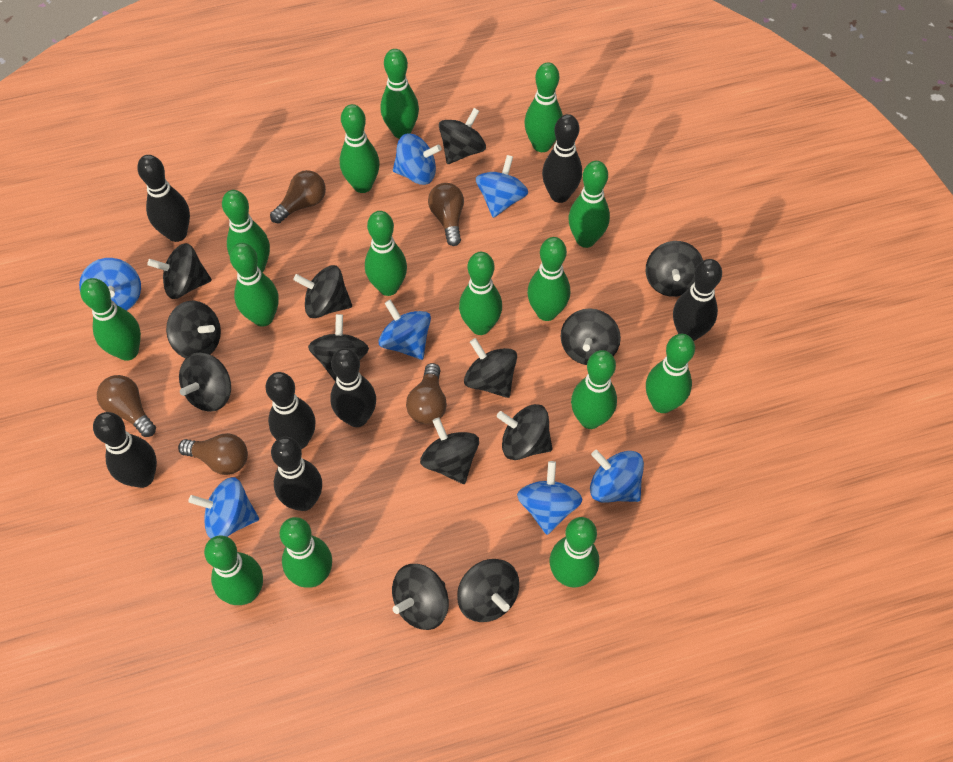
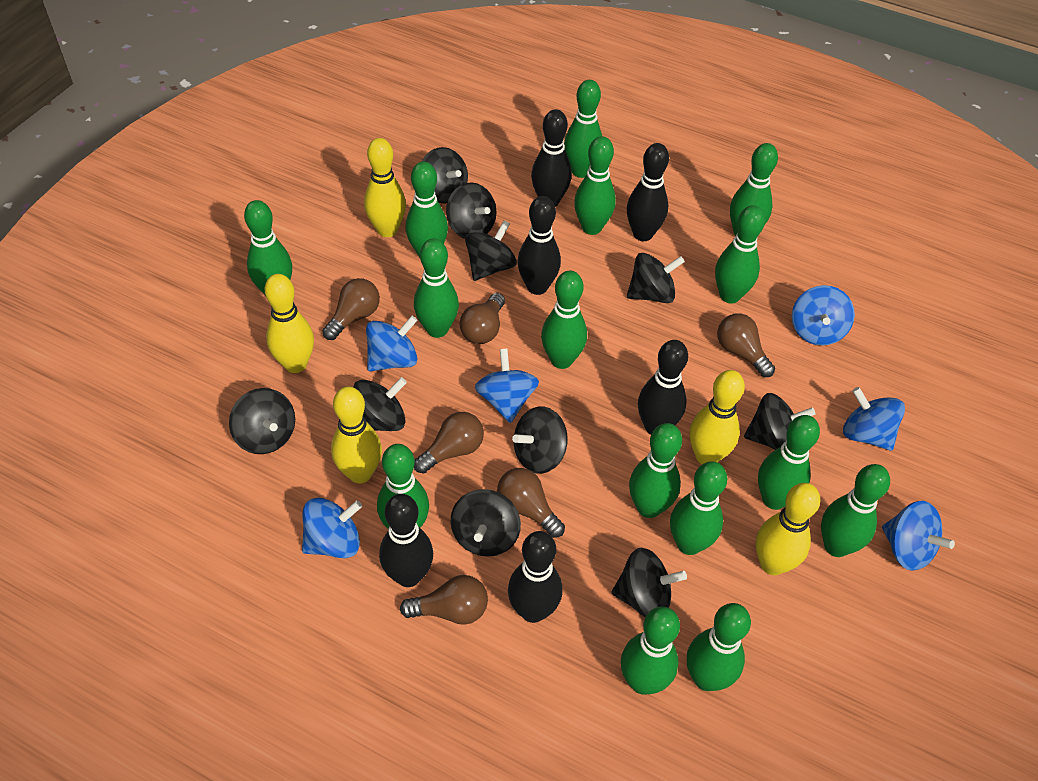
black bowling pin: [93,412,157,488] [137,155,190,242] [265,372,316,449] [271,437,322,511] [330,348,376,427] [542,114,582,203] [673,259,722,341] = 7 -> [379,494,433,587] [508,531,562,623] [517,196,561,295] [531,109,572,207] [627,143,669,241] [638,340,688,435] = 6
black spinning top: [147,243,212,299] [166,301,221,358] [179,353,231,412] [293,265,352,318] [308,314,369,381] [392,564,449,630] [420,417,479,484] [439,108,486,164] [457,559,519,622] [464,338,517,398] [497,404,552,460] [561,308,621,365] [646,241,703,297] = 13 -> [229,388,295,454] [353,377,407,431] [422,147,468,204] [446,183,497,239] [451,489,521,557] [465,220,517,281] [512,406,568,474] [611,548,687,617] [627,253,685,303] [744,393,816,450] = 10
blue spinning top: [79,258,141,311] [188,477,259,539] [378,300,431,360] [393,133,442,185] [476,155,528,218] [517,461,583,535] [590,450,644,503] = 7 -> [302,498,362,558] [366,316,418,371] [475,349,539,423] [792,285,855,346] [843,387,905,451] [882,501,955,571] = 6
brown light bulb: [97,375,156,437] [178,433,248,475] [270,170,326,224] [406,363,447,424] [428,183,464,246] = 5 -> [322,278,380,340] [400,575,488,625] [414,412,484,474] [460,293,505,344] [497,468,565,538] [717,313,775,377] = 6
yellow bowling pin: none = 0 -> [265,274,314,373] [331,386,382,484] [364,138,406,237] [690,370,745,464] [756,483,820,575] = 5

